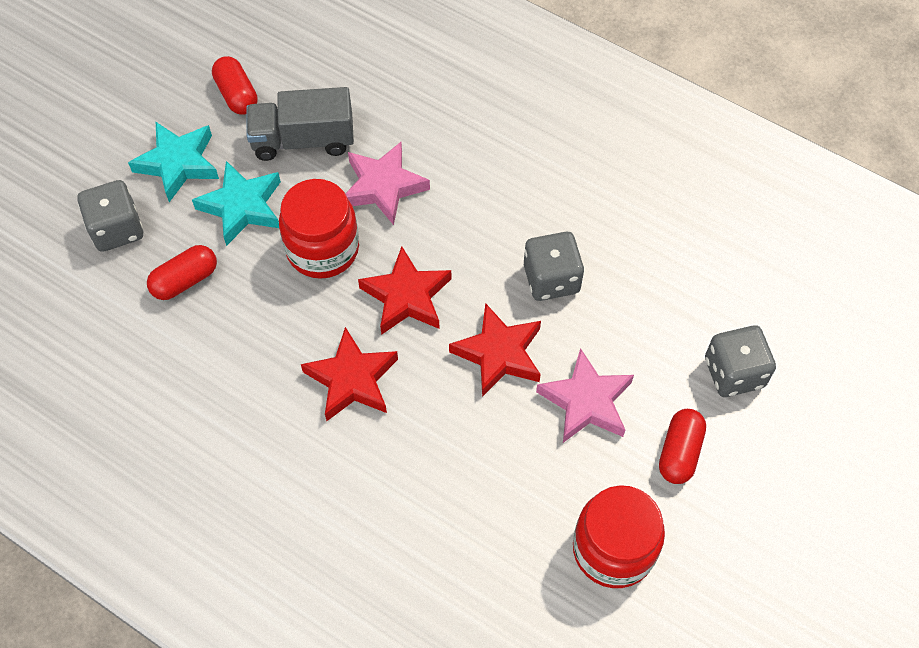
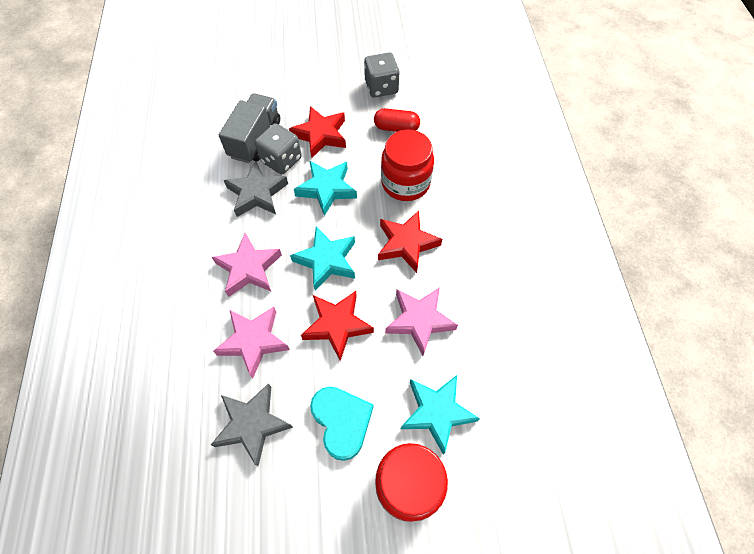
grey dice: [77,180,143,252] [524,232,584,301] [705,325,776,397] = 3 -> [255,123,302,174] [364,52,400,98] = 2
grey star: none = 0 -> [211,383,293,466] [224,161,288,217] = 2
pink star: [346,142,430,225] [536,348,634,443] = 2 -> [212,233,282,297] [213,307,290,378] [385,287,458,356] = 3
red capsule: [147,245,217,300] [212,56,258,115] [659,409,706,484] = 3 -> [374,108,420,132] = 1
turquoise heart: none = 0 -> [310,386,373,461] = 1
turquoise star: [128,122,219,202] [192,161,281,246] = 2 -> [290,227,355,291] [294,160,357,216] [401,375,480,455] = 3

